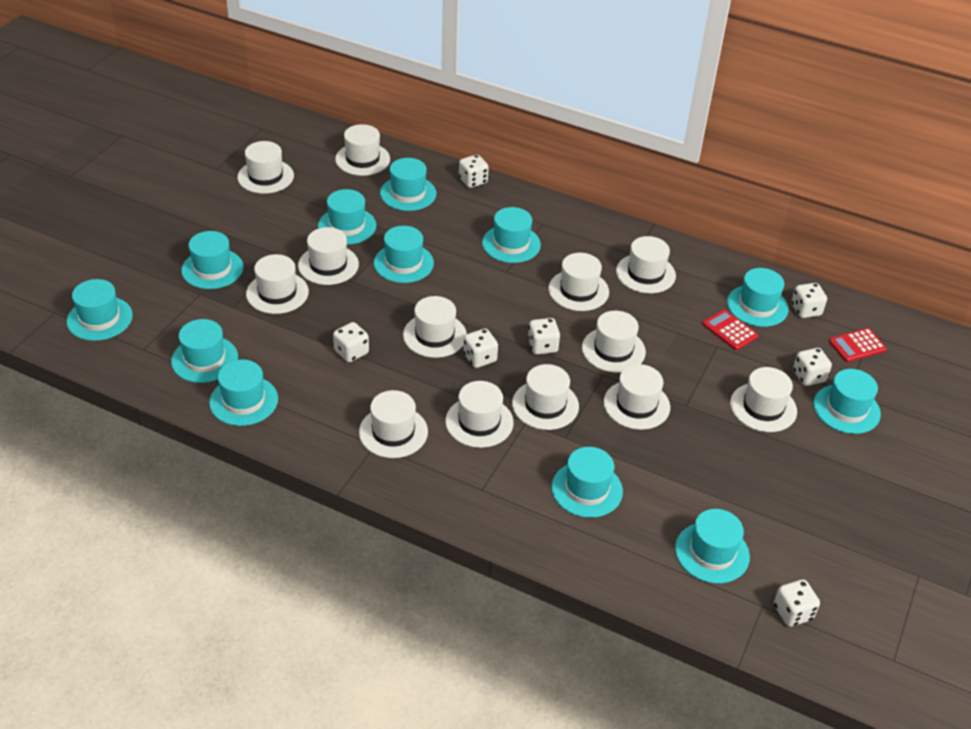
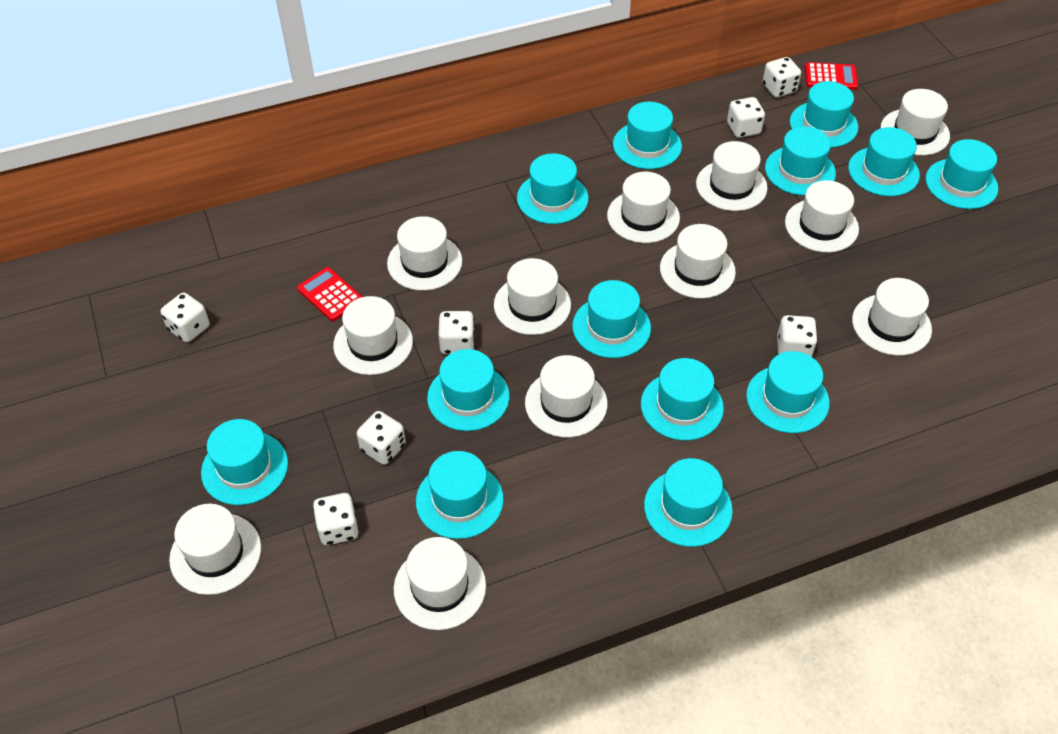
turquoise hat: [67,279,133,341] [171,319,238,383] [181,231,244,289] [209,360,278,426] [318,189,376,245] [374,226,434,283] [380,158,436,211] [482,207,541,263] [552,447,623,518] [675,509,750,583] [727,268,789,327] [813,369,881,434] = 12 -> [201,419,288,505] [416,451,504,539] [427,349,510,431] [517,153,588,224] [572,280,651,358] [613,102,682,169] [641,358,724,440] [644,458,733,547] [746,351,830,433] [765,126,836,196] [790,81,858,148] [848,127,920,196] [925,139,998,209] = 13
white hat: [237,141,294,194] [246,254,309,314] [298,227,359,285] [335,124,390,176] [359,390,428,458] [403,296,467,358] [445,381,514,448] [512,364,579,430] [548,253,609,311] [582,311,646,373] [604,364,670,430] [616,236,676,293] [730,367,797,432] = 13 -> [169,504,261,595] [333,296,413,375] [387,216,462,291] [394,537,486,630] [494,258,571,335] [525,355,607,438] [607,172,680,243] [660,224,736,299] [696,141,768,211] [785,180,859,253] [852,278,932,356] [880,89,950,156] = 12

